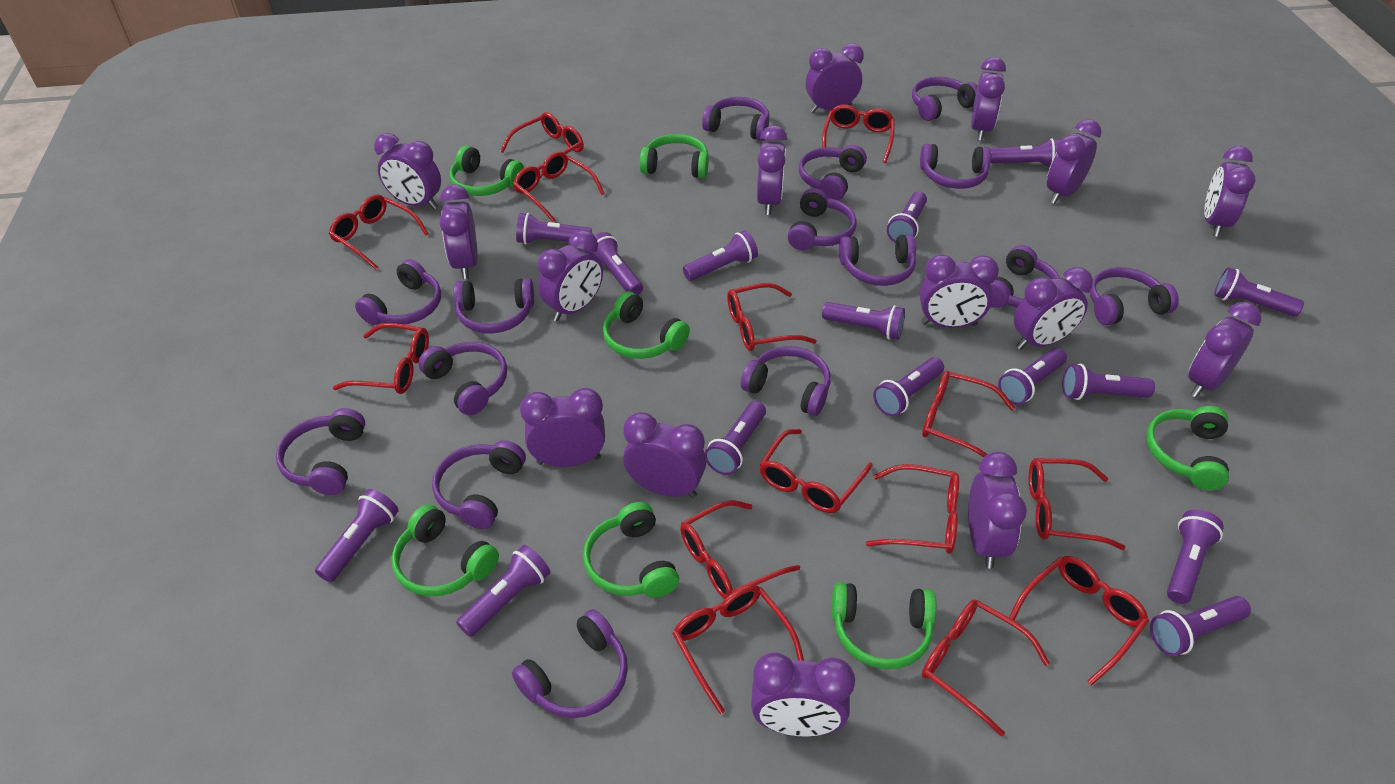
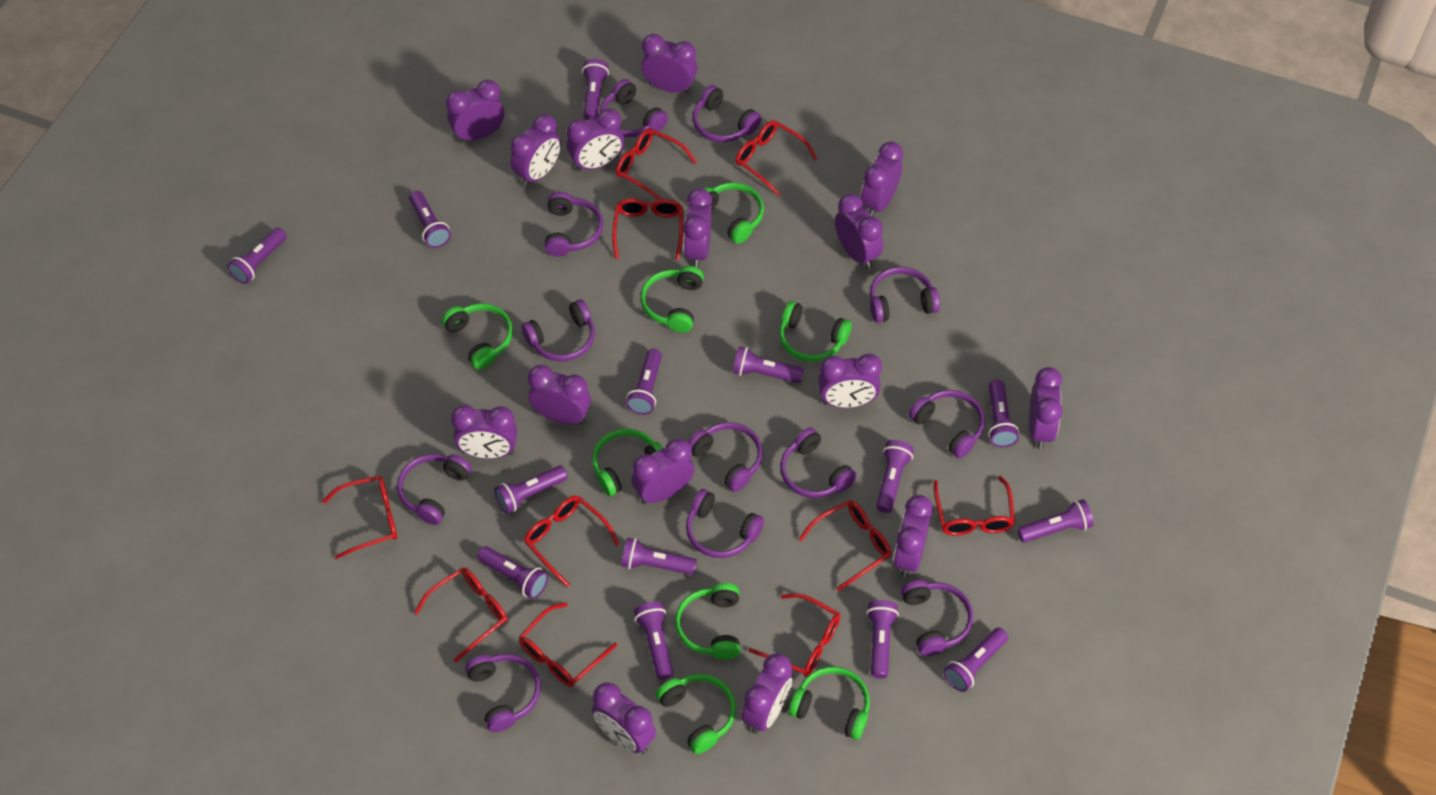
green headphones: [392,504,499,596] [449,145,524,196] [583,502,679,597] [603,291,690,359] [640,134,709,178] [832,582,937,669] [1146,406,1229,490] = 7 -> [442,303,513,369] [592,429,663,496] [640,266,704,333] [656,674,736,754] [675,583,740,660] [704,182,764,244] [779,301,852,362] [789,667,870,740] = 8
purple flashlight: [315,489,399,582] [456,545,550,637] [516,213,592,245] [593,232,643,295] [683,230,758,281] [705,401,766,475] [822,302,905,340] [873,357,944,416] [887,191,927,243] [990,138,1060,168] [998,348,1067,405] [1062,364,1155,400] [1150,596,1251,656] [1167,509,1224,604] [1214,267,1304,317] = 15 -> [227,227,287,284] [409,191,451,248] [477,546,548,599] [494,465,568,514] [582,59,609,120] [621,538,697,575] [626,349,662,415] [634,602,673,680] [732,346,804,383] [866,600,899,679] [876,440,914,513] [944,628,1008,692] [988,380,1019,447] [1017,499,1093,543] = 14
purple headphones: [276,408,365,495] [355,259,441,325] [418,342,507,415] [432,440,526,529] [453,278,534,334] [512,609,628,718] [702,97,770,141] [741,346,831,416] [788,188,857,250] [799,145,867,200] [839,234,916,286] [912,77,978,121] [920,144,991,189] [990,245,1060,308] [1090,267,1179,325] = 15 -> [397,454,472,525] [465,654,541,732] [522,299,595,362] [545,192,603,257] [600,79,668,137] [686,489,764,558] [688,422,763,492] [693,85,761,142] [780,427,857,498] [870,267,940,323] [901,580,973,656] [909,390,985,458] = 12
red glasses: [329,194,429,270] [333,323,429,394] [500,112,584,178] [513,152,605,222] [672,585,804,714] [680,500,800,599] [727,283,817,351] [759,429,873,513] [822,105,895,163] [866,464,959,554] [922,371,1015,458] [922,600,1050,737] [1009,556,1149,685] [1029,458,1126,550] = 14 -> [322,476,397,559] [414,568,507,662] [519,602,617,687] [524,496,620,587] [612,198,683,260] [616,128,697,200] [735,120,817,196] [749,593,840,677] [799,500,891,591] [934,476,1015,536] = 10

